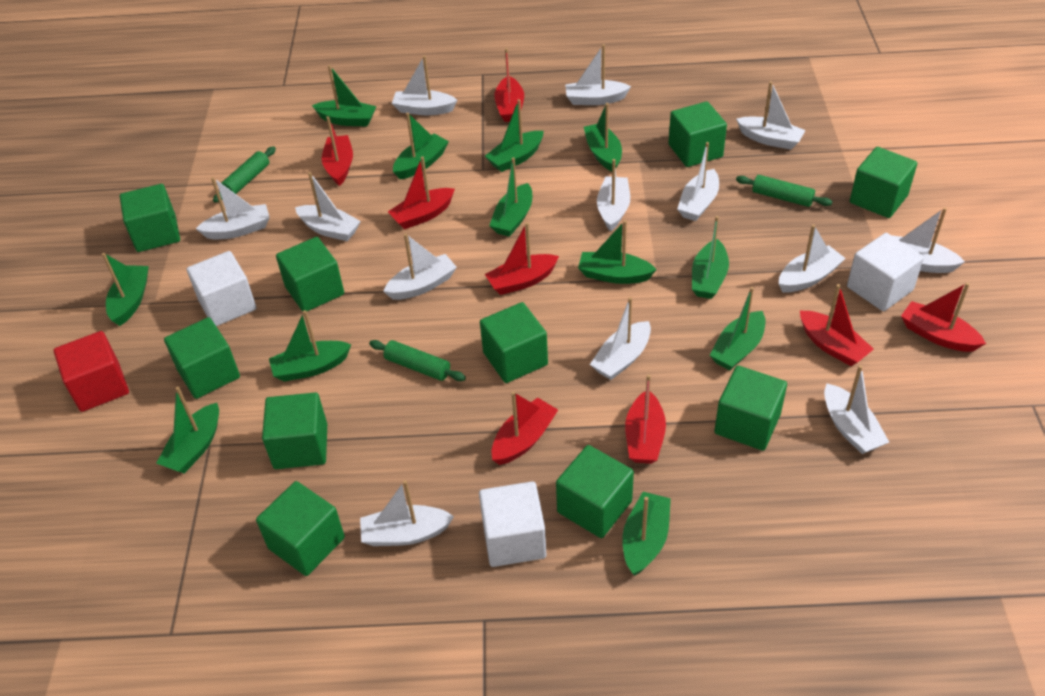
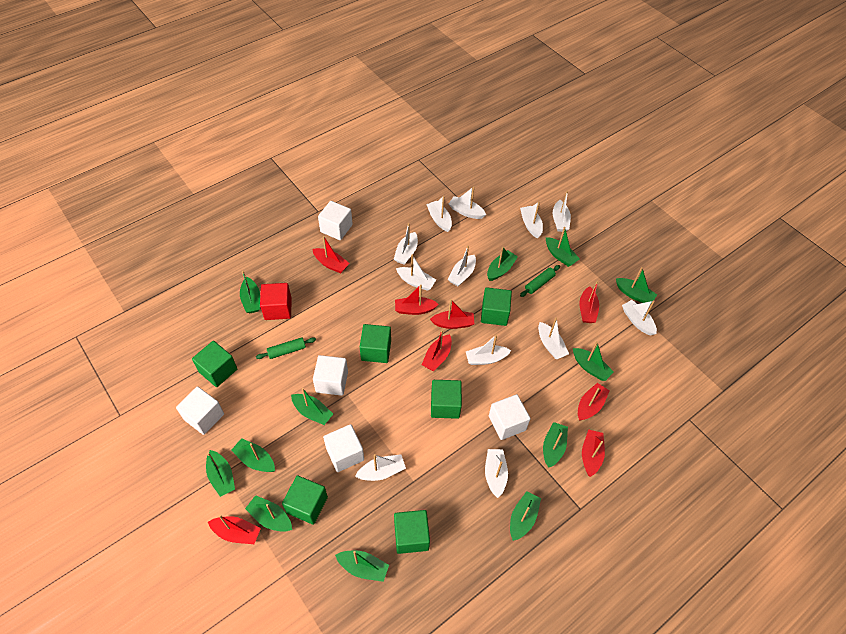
green cube: [120,184,180,252] [164,317,240,399] [256,481,345,576] [262,392,327,469] [276,237,344,312] [480,302,548,383] [556,445,634,538] [668,101,727,167] [714,365,787,451] [850,147,917,218] = 10 -> [192,341,237,387] [282,475,328,525] [360,324,391,363] [394,510,430,554] [431,380,462,419] [481,287,512,326] = 6
green rolling pin: [213,146,276,203] [369,340,466,381] [736,175,832,207] = 3 -> [256,337,316,359] [520,265,560,297] = 2
white boat: [196,177,270,239] [295,172,361,241] [360,480,454,546] [383,233,457,300] [392,55,457,115] [565,44,631,105] [590,297,651,380] [597,159,630,231] [677,142,719,221] [736,81,806,150] [779,224,846,292] [824,365,889,454] [893,207,965,273] = 13 -> [355,454,406,481] [394,223,418,265] [396,254,436,291] [426,196,452,232] [448,246,476,286] [449,186,486,219] [466,334,511,365] [485,449,508,498] [520,202,543,238] [538,317,569,359] [553,190,571,232] [622,300,657,336] = 12
white cube: [187,251,256,326] [479,481,547,567] [847,233,924,311] = 3 -> [176,387,224,435] [313,355,348,396] [318,201,353,240] [323,424,364,472] [489,394,530,440] = 5

